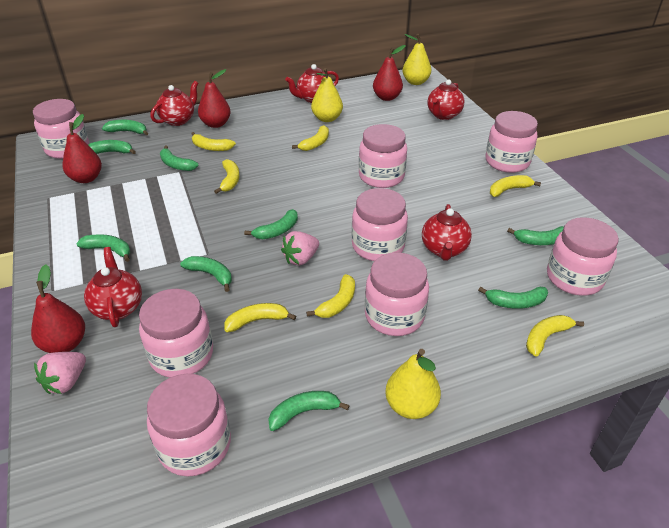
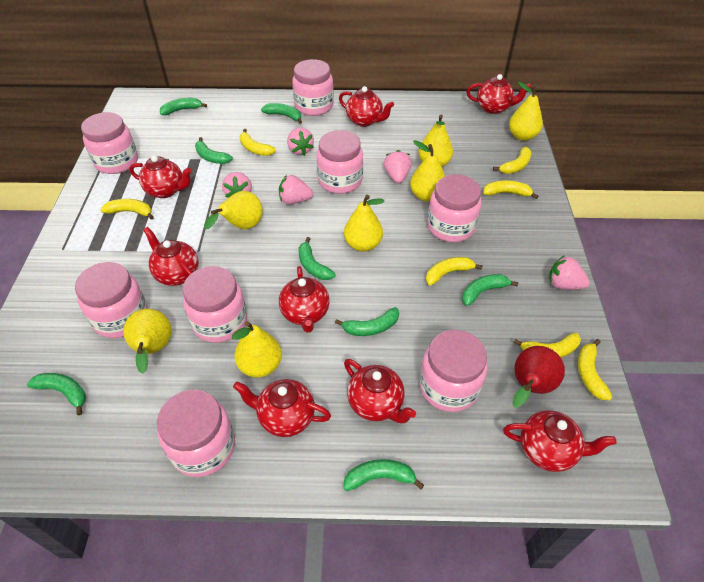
green banana: [76,234,130,262] [89,140,136,154] [102,120,148,135] [160,145,198,171] [180,256,232,292] [244,209,298,239] [268,391,350,431] [478,287,548,309] [507,226,564,245] = 9 -> [27,373,86,415] [160,98,207,115] [195,137,233,164] [261,103,302,124] [298,237,336,280] [335,307,399,336] [343,459,424,491] [462,274,519,306] = 8
pink strawberry: [34,352,86,394] [281,231,319,265] = 2 -> [222,172,252,198] [279,175,313,204] [287,128,314,156] [384,150,412,183] [549,255,590,290] = 5
red pear: [31,264,85,353] [63,114,102,183] [198,69,231,128] [373,45,406,101] = 4 -> [513,346,565,407] = 1
red teapot: [84,247,142,327] [151,81,198,126] [285,64,339,103] [422,204,472,261] [427,79,465,120] = 5 -> [129,155,192,198] [143,227,199,286] [233,379,331,437] [279,266,329,333] [339,86,394,127] [344,359,416,423] [467,74,531,114] [503,410,617,472] = 8
yellow pear: [311,68,343,122] [385,349,441,419] [402,34,431,85] = 3 -> [123,309,172,374] [204,191,263,229] [232,321,282,377] [344,195,385,252] [410,140,445,201] [418,115,453,167] [509,82,543,141] = 7

